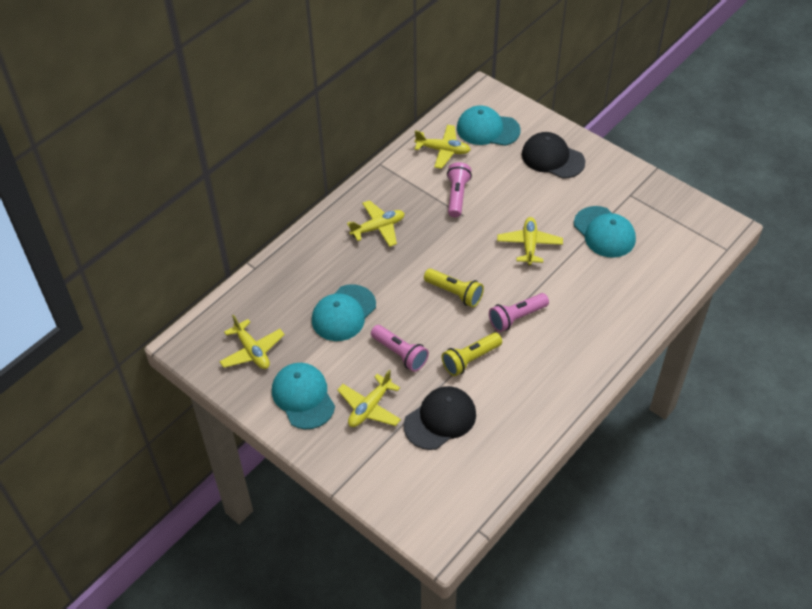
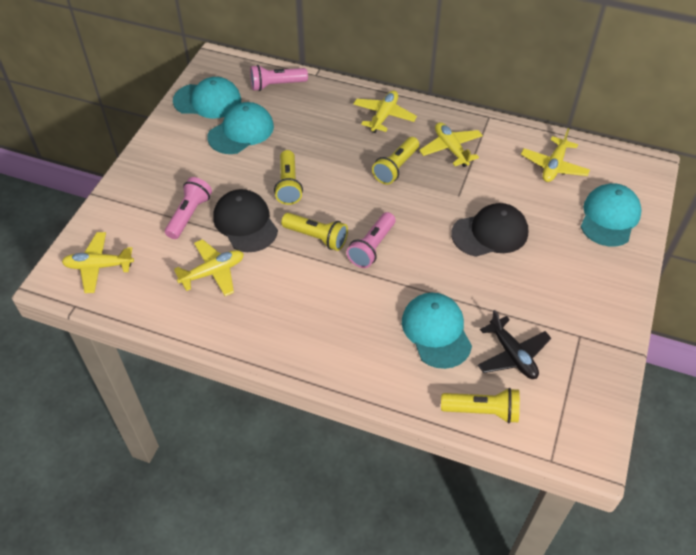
black plane: none = 0 -> [478,310,551,379] = 1
yellow flashlight: [424,268,484,307] [442,332,502,376] = 2 -> [274,150,303,205] [281,213,348,251] [372,137,419,185] [441,388,520,423] = 4

